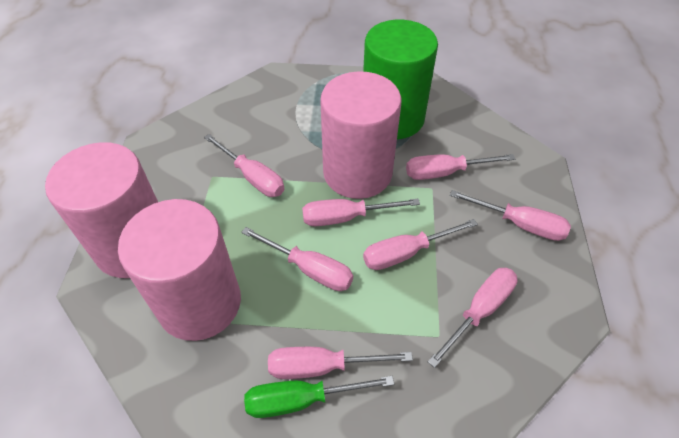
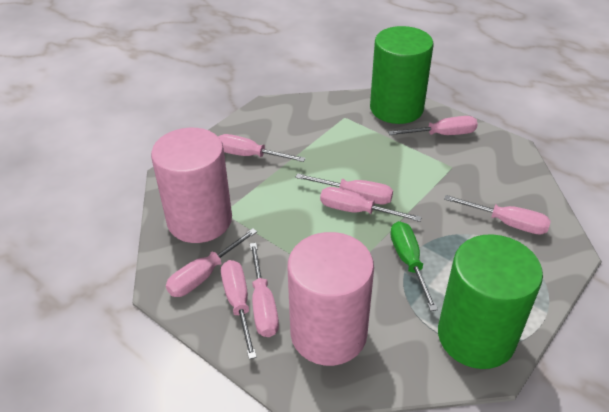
green cylinder: [363,20,438,139] = 1 -> [370,26,433,124] [438,234,543,369] = 2
pink cylinder: [45,142,158,278] [118,199,241,341] [320,71,401,199] = 3 -> [151,128,232,243] [287,232,374,366] = 2

